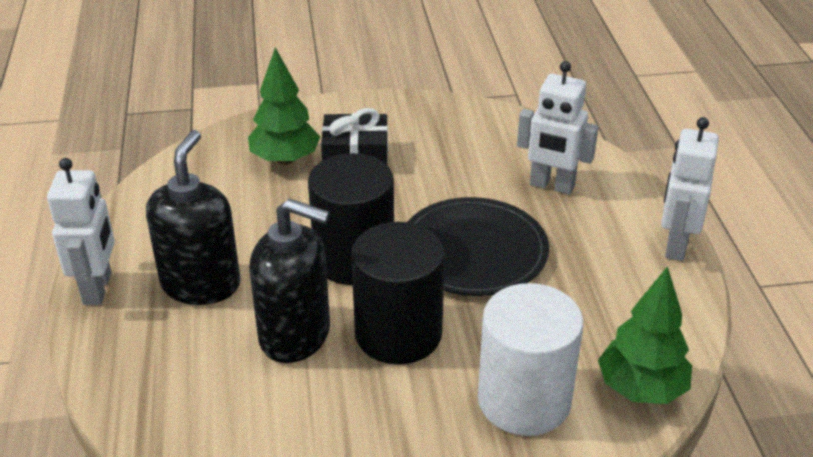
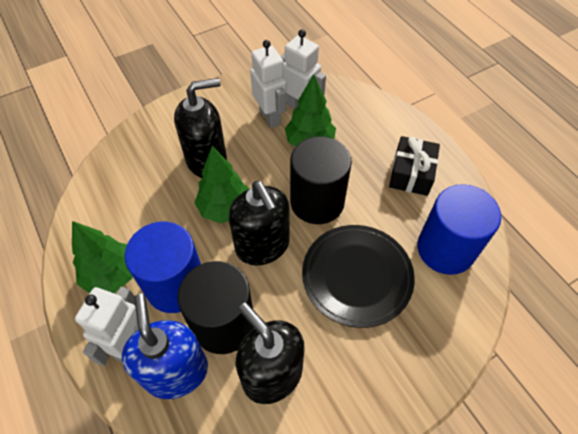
black soap dispenser: [146,130,241,305] [249,198,330,363] = 2 -> [174,78,227,178] [229,181,290,265] [236,302,305,404] = 3
blue cylinder: none = 0 -> [125,222,201,313] [417,184,501,275] = 2
blue soap dispenser: none = 0 -> [122,294,208,399] = 1
green tree: [248,47,320,165] [598,266,692,404] = 2 -> [72,221,133,293] [194,146,249,223] [285,74,336,147] = 3
white cylinder: [478,283,583,436] = 1 -> none = 0

